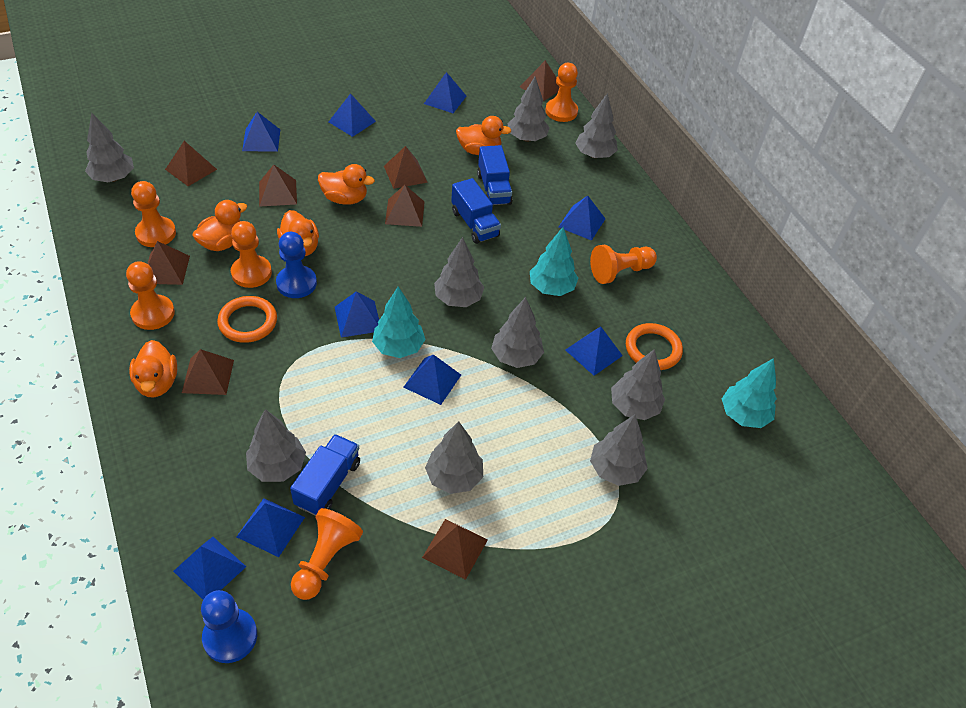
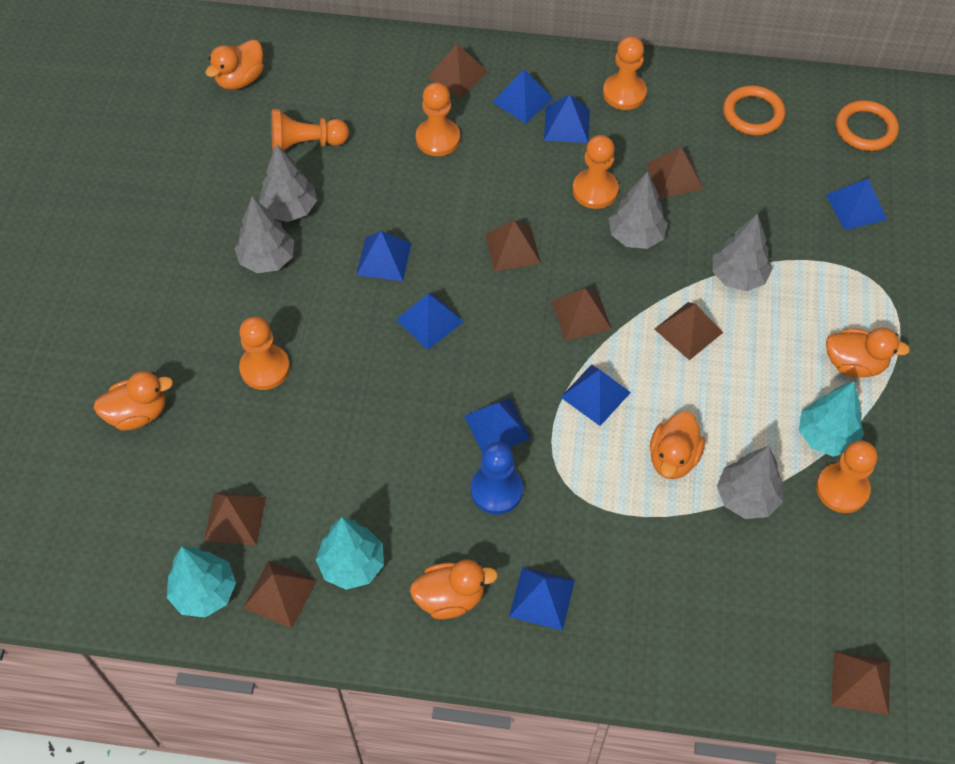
blue pawn: [201,590,257,663] [276,232,317,298] = 2 -> [471,442,523,514] = 1
blue pyramid: [173,537,246,600] [237,498,305,557] [242,112,280,152] [329,93,376,137] [335,291,379,338] [403,355,461,405] [424,72,466,113] [559,195,605,241] [566,327,623,376] = 9 -> [356,231,411,281] [396,292,464,350] [464,398,531,453] [492,70,553,124] [509,567,575,631] [544,94,590,143] [561,365,631,426] [826,178,887,230] = 8
blue truck: [290,434,360,516] [451,178,501,244] [477,145,513,205] = 3 -> none = 0
grey tree: [85,113,134,182] [246,409,306,482] [425,421,483,494] [434,237,484,307] [491,297,544,368] [507,77,550,142] [575,93,618,158] [590,415,648,486] [611,349,665,420] = 9 -> [234,196,294,273] [259,144,317,222] [609,171,668,249] [712,214,772,291] [717,446,783,519] = 5

